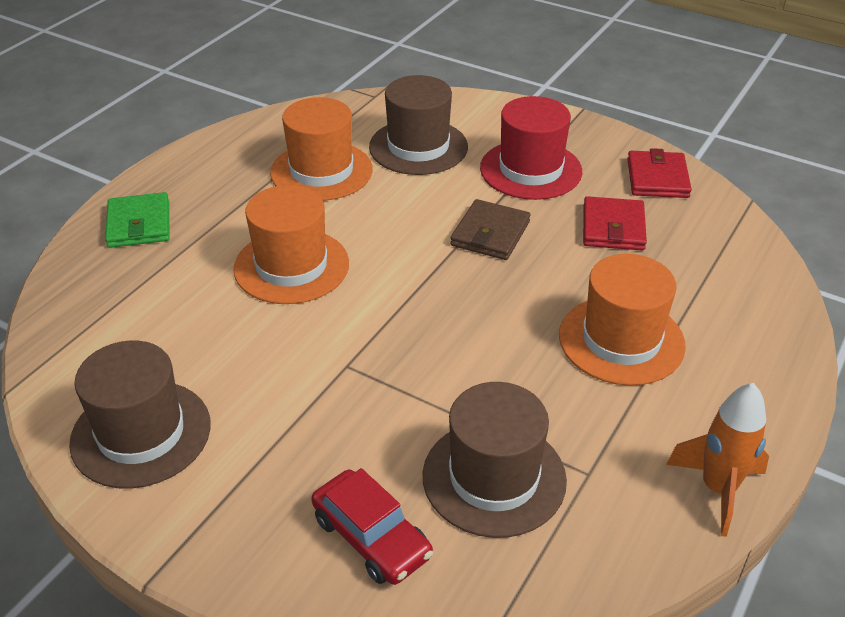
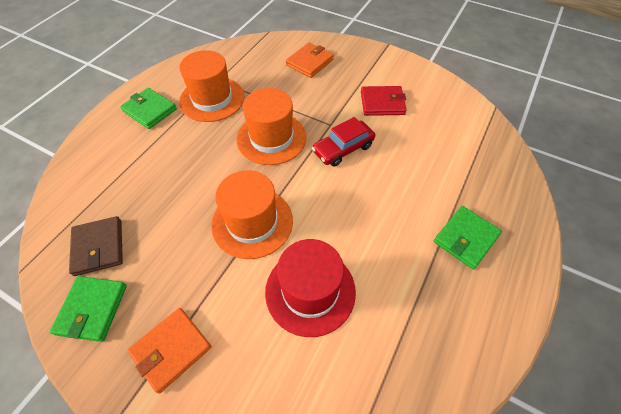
brown hat: [69,340,211,489] [369,75,468,175] [423,382,567,538] = 3 -> none = 0
green wallet: [105,192,170,248] = 1 -> [50,276,127,342] [120,88,177,129] [434,206,502,269] = 3
orange rocket: [666,383,769,537] = 1 -> none = 0
orange wallet: none = 0 -> [128,308,211,394] [286,43,334,78] = 2
red wallet: [583,196,647,251] [627,148,692,198] = 2 -> [361,86,407,116] = 1

